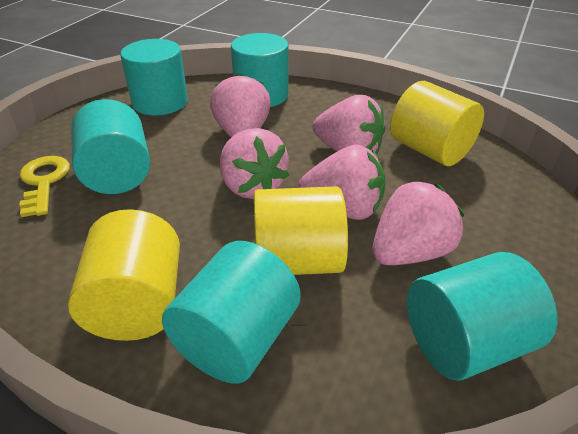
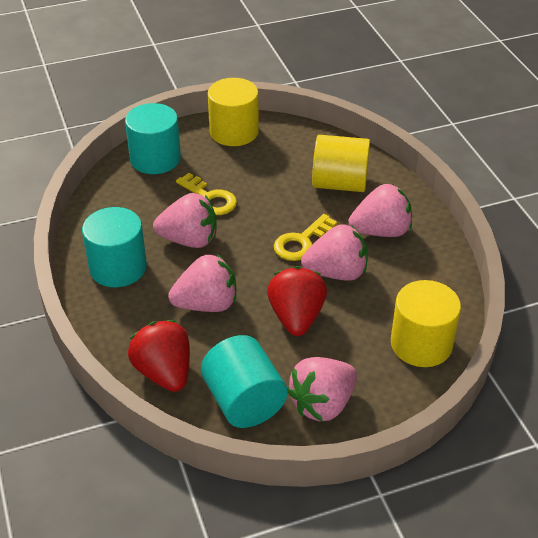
red strawberry: none = 0 -> [128,320,190,392] [267,266,327,336] = 2
turquoise cylinder: [71,99,150,194] [120,39,188,115] [162,241,301,384] [231,33,289,107] [407,252,557,381] = 5 -> [82,207,147,287] [125,103,181,174] [201,335,288,428] = 3
yellow key: [19,156,70,217] = 1 -> [176,173,237,215] [274,214,337,261] = 2

